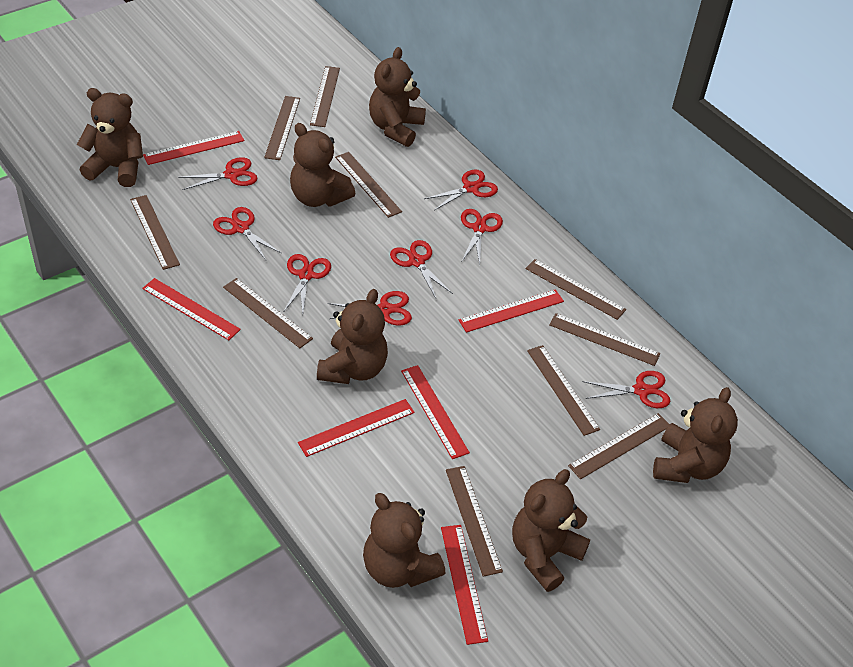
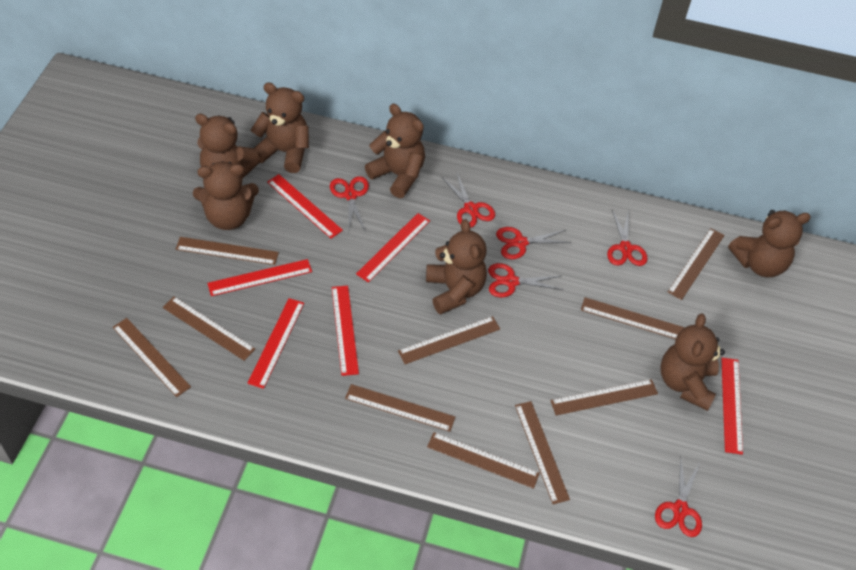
red scissors: [178,157,258,190] [213,207,281,260] [284,254,331,314] [328,291,412,326] [390,240,453,298] [424,170,498,210] [461,209,503,265] [583,371,670,408] = 8 -> [330,176,369,233] [442,171,495,228] [488,263,563,298] [496,227,571,259] [607,210,648,266] [655,459,702,537] = 6

